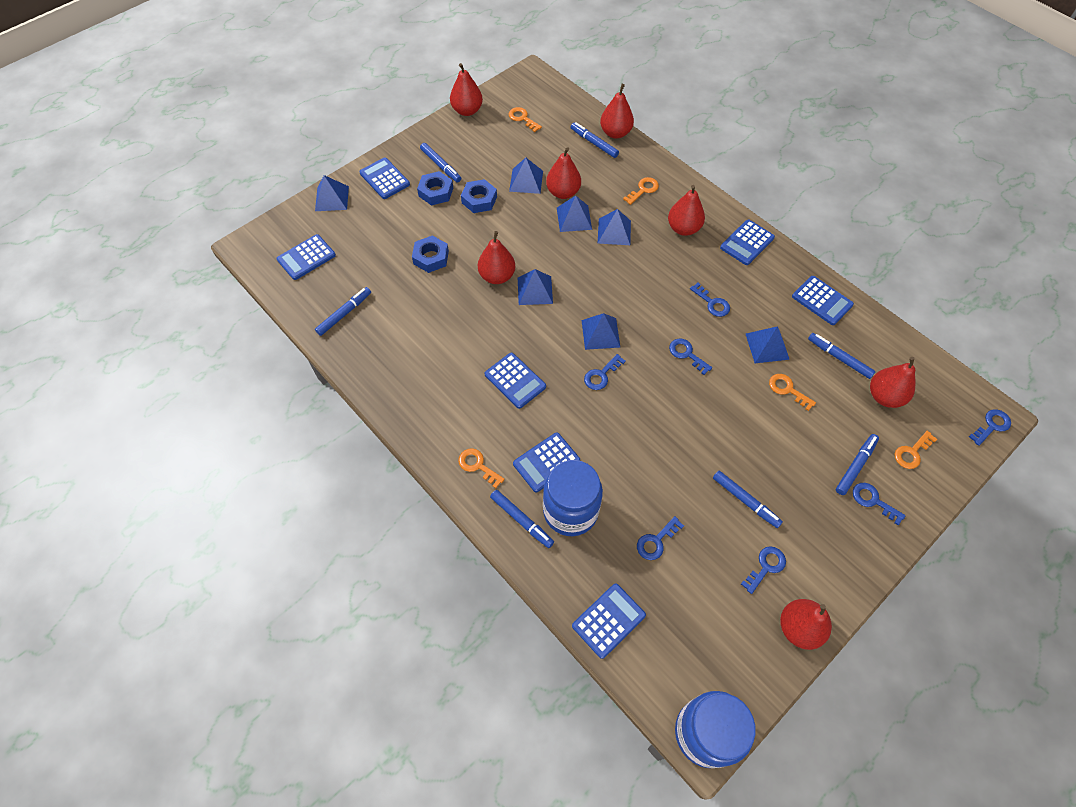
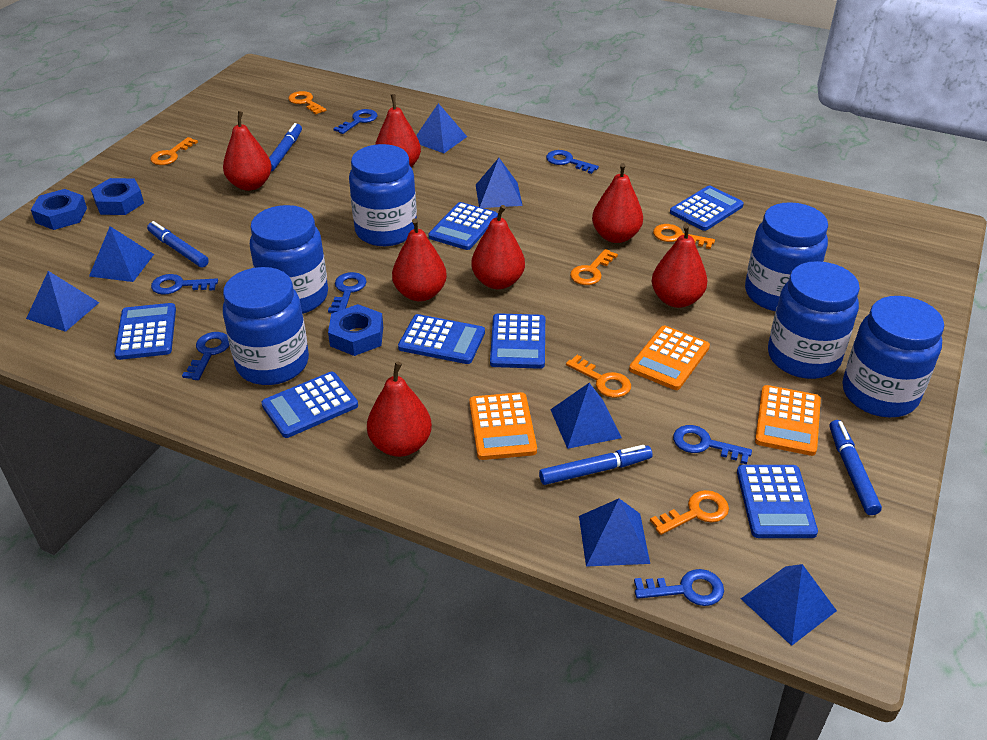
blue jar: [543,460,603,536] [675,691,756,768] = 2 -> [223,267,309,385] [250,205,328,314] [349,144,417,246] [745,202,828,311] [768,261,860,379] [843,296,944,417] = 6
blue marker: [315,287,371,336] [420,143,461,183] [490,490,554,548] [570,122,619,158] [713,471,783,528] [808,333,876,379] [836,434,879,495] = 7 -> [147,221,209,268] [269,123,302,171] [539,445,652,485] [829,420,882,515] = 4
orange calculator: none = 0 -> [469,392,537,460] [629,326,710,390] [755,385,821,456] = 3
orange key: [458,448,505,488] [509,107,542,132] [623,177,659,205] [769,374,816,411] [895,431,937,469] = 5 -> [150,137,198,165] [288,91,326,114] [566,355,631,398] [570,249,618,285] [650,490,729,535] [653,224,715,249] = 6

